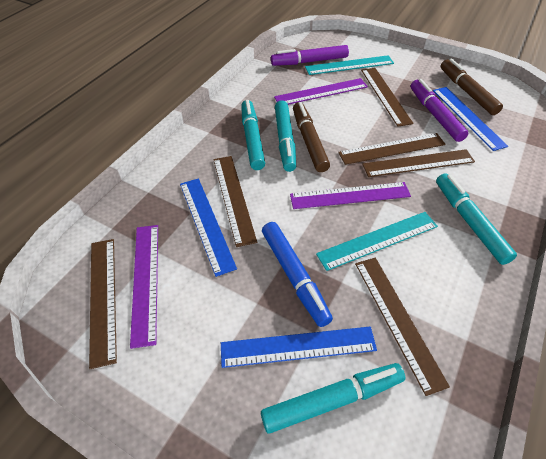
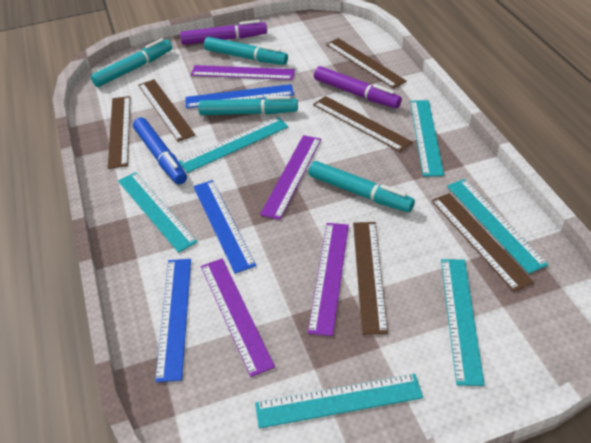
brown marker: [293,102,330,172] [441,59,503,115] = 2 -> none = 0
purple ruler: [130,225,158,349] [274,78,368,105] [290,182,411,209] = 3 -> [191,65,295,80] [201,259,275,377] [260,135,321,220] [308,223,349,336] = 4
turquoise ruler: [305,55,394,75] [316,212,438,271] = 2 -> [118,172,197,253] [179,117,289,173] [255,374,423,428] [410,100,444,177] [441,259,485,386] [447,179,548,274] = 6

